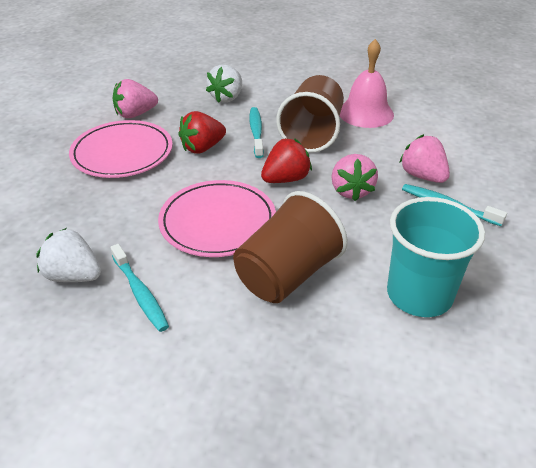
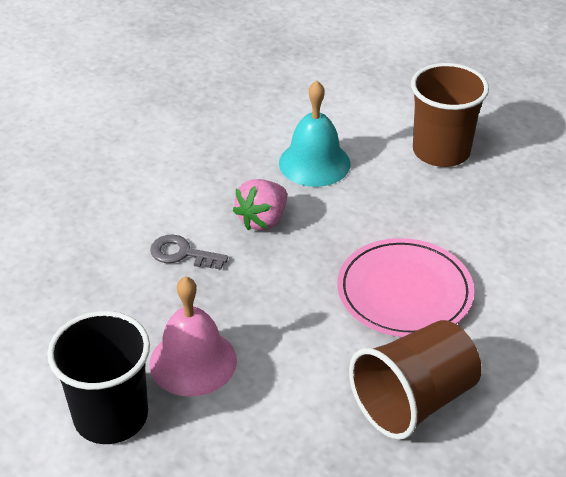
black cup: none = 0 -> [47,311,150,444] = 1
grey key: none = 0 -> [150,235,228,270] = 1
pink plate: [69,120,173,178] [158,180,276,257] = 2 -> [337,238,474,337] = 1
pink strawberry: [113,79,158,118] [331,154,378,201] [399,134,450,183] = 3 -> [233,179,287,230] = 1
red strawberry: [178,111,226,154] [261,138,312,183] = 2 -> none = 0
turquoise bell: none = 0 -> [279,81,351,187] = 1
turquoise cup: [387,197,485,317] = 1 -> none = 0
turquoise toothbrush: [110,244,169,332] [250,107,264,158] [402,184,507,226] = 3 -> none = 0
white strawberry: [36,228,101,282] [206,65,242,103] = 2 -> none = 0

